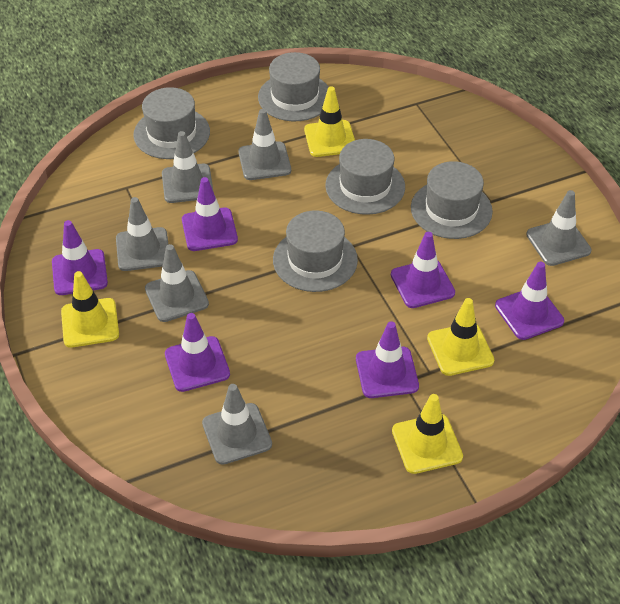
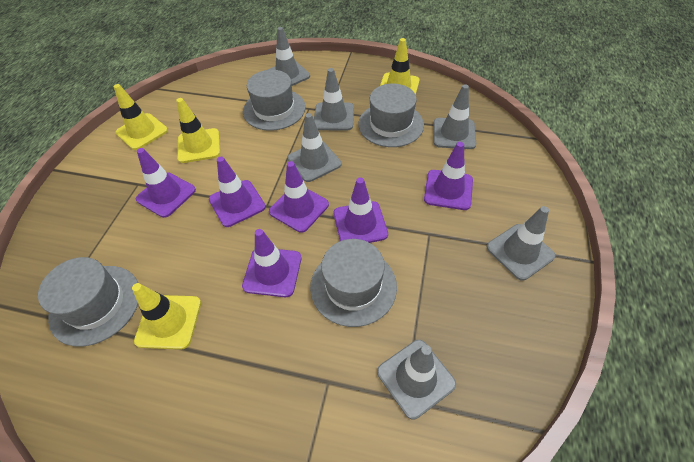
grey hat: [133,87,210,159] [258,52,328,121] [273,210,358,292] [325,139,405,215] [411,161,493,239] = 5 -> [38,257,138,347] [243,70,306,131] [310,239,397,327] [358,84,424,147] = 4

